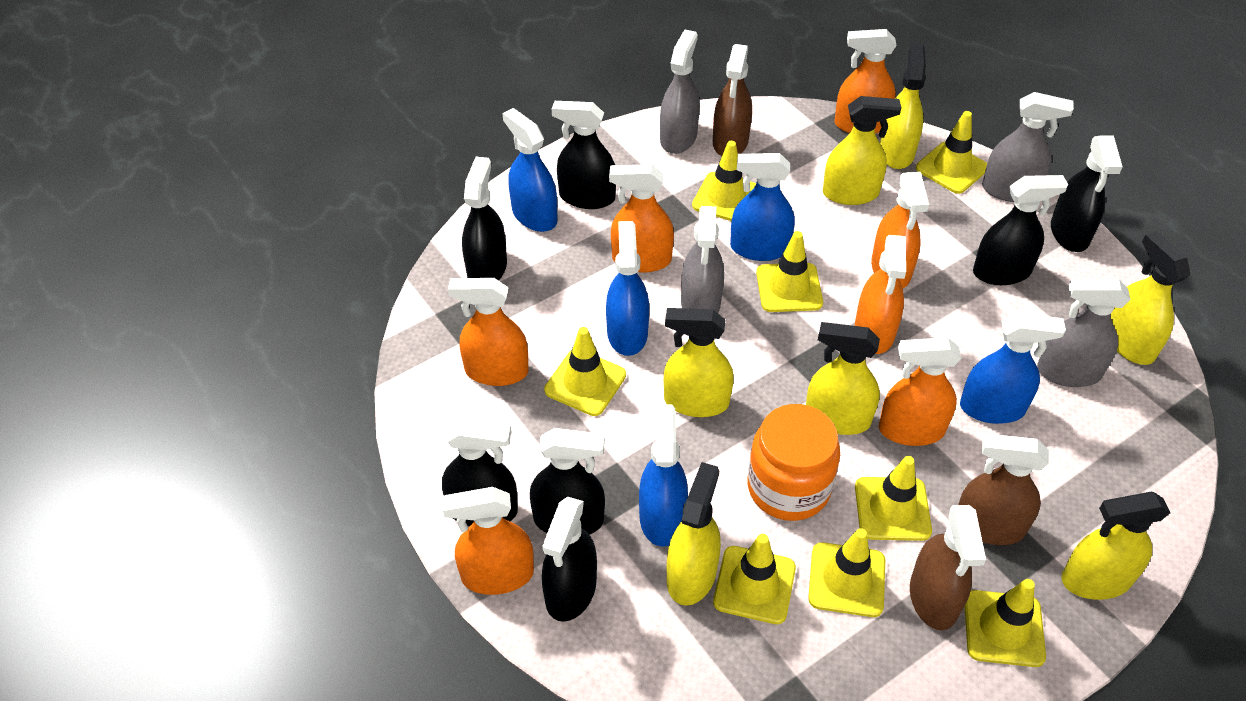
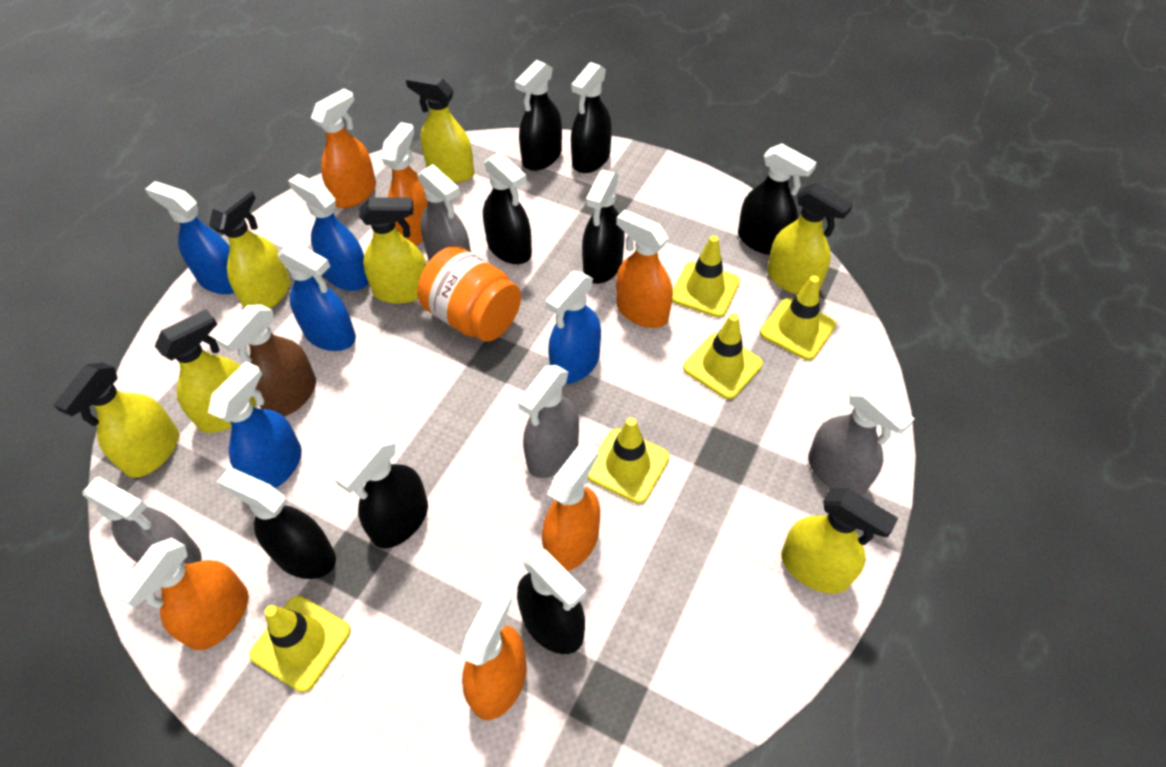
black spray bottle: [442,418,518,526] [462,157,507,281] [530,428,605,535] [542,497,597,622] [552,101,616,209] [973,175,1068,285] [1051,136,1123,252] = 7 -> [217,468,336,579] [335,436,428,548] [483,152,532,264] [515,60,562,171] [517,545,586,654] [571,62,612,173] [582,169,625,284] [738,143,817,255] = 8
brown spray bottle: [713,44,752,156] [910,505,986,630] [958,434,1049,545] = 3 -> [216,305,316,416] = 1
orange spray bottle: [442,487,534,595] [448,278,529,386] [609,164,674,272] [834,29,896,134] [855,235,906,354] [871,172,929,288] [879,337,961,446] = 7 -> [114,537,248,650] [311,88,376,208] [381,122,428,245] [460,586,527,720] [542,440,600,571] [616,210,673,328] = 6
yellow traffic cone: [544,327,626,416] [692,141,756,221] [713,534,796,624] [756,231,823,312] [808,528,885,617] [855,456,932,541] [916,111,987,194] [964,579,1046,667] = 8 -> [250,596,350,692] [588,417,670,504] [672,235,740,318] [683,314,763,399] [760,276,836,360] = 5

